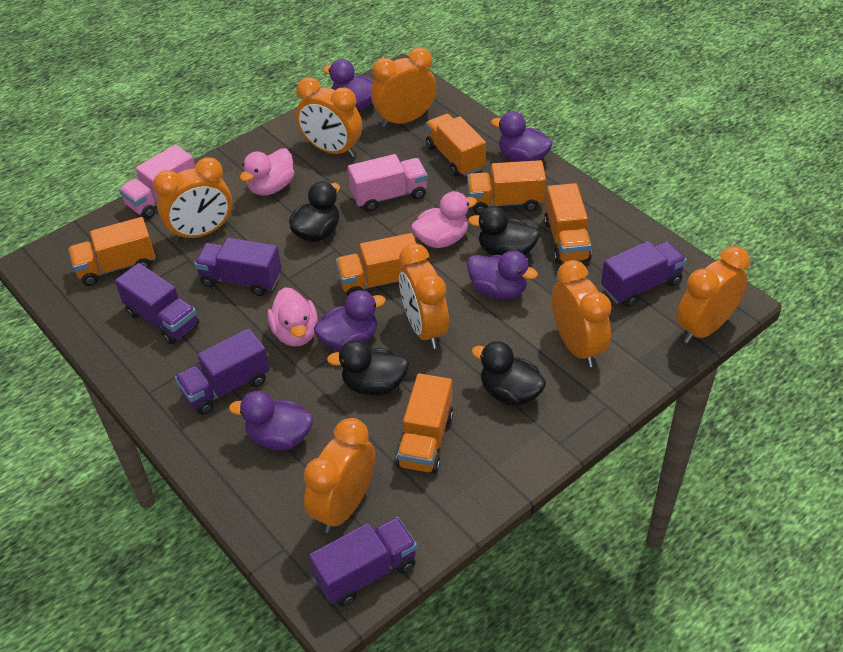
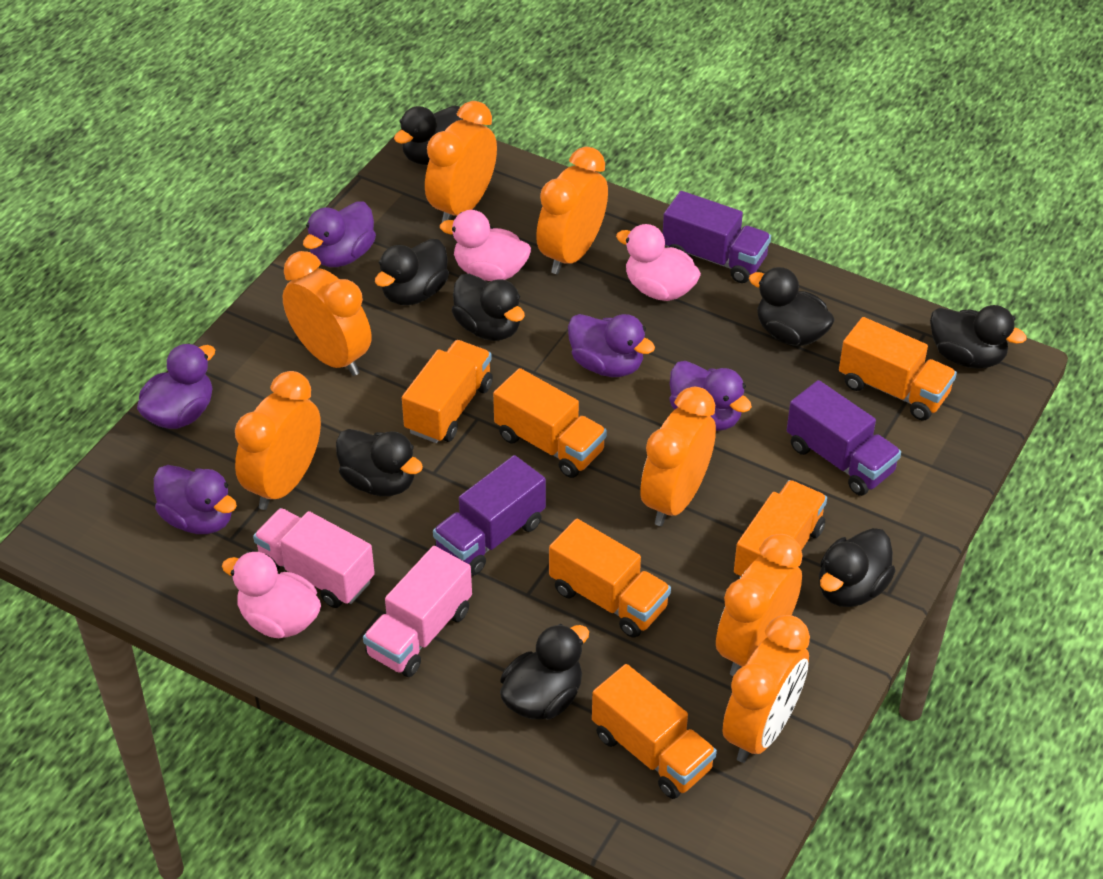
black duck: [289,181,340,242] [327,340,409,396] [468,206,540,255] [471,341,546,406] = 4 -> [336,429,423,496] [375,239,449,305] [394,106,464,165] [452,274,525,341] [500,624,589,719] [749,267,835,346] [819,528,896,607] [930,305,1027,369] = 8
purple truck: [115,263,199,344] [175,328,270,415] [194,237,282,296] [309,517,417,606] [601,241,687,307] = 5 -> [433,455,546,576] [663,191,771,283] [787,380,901,496] = 3

